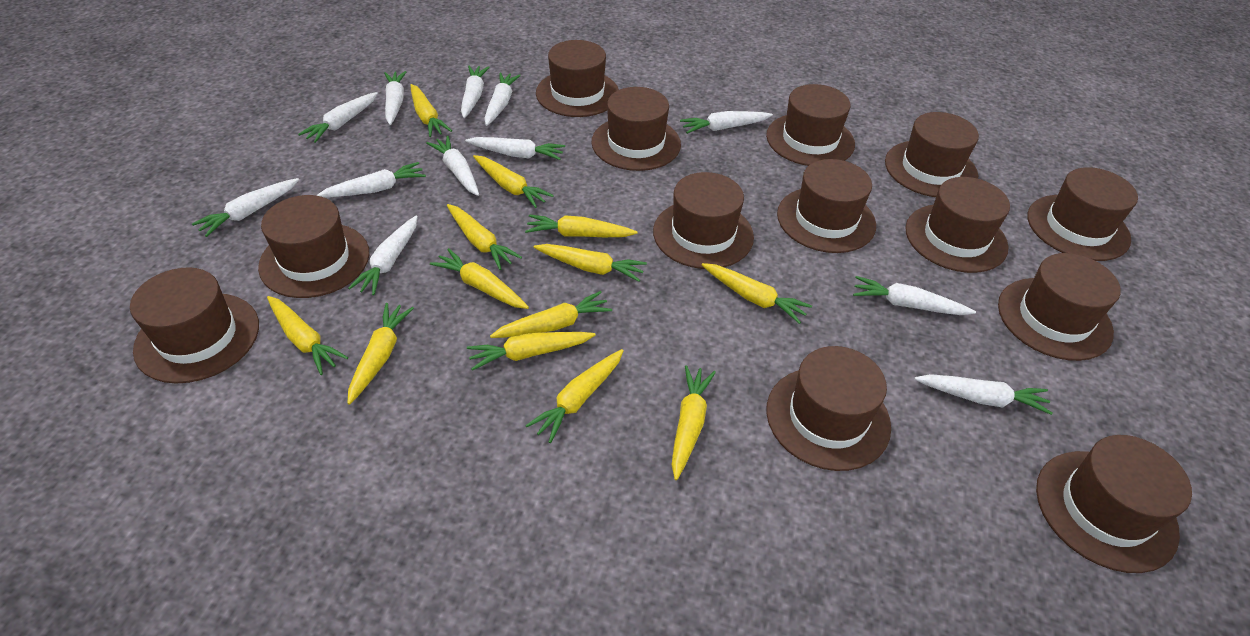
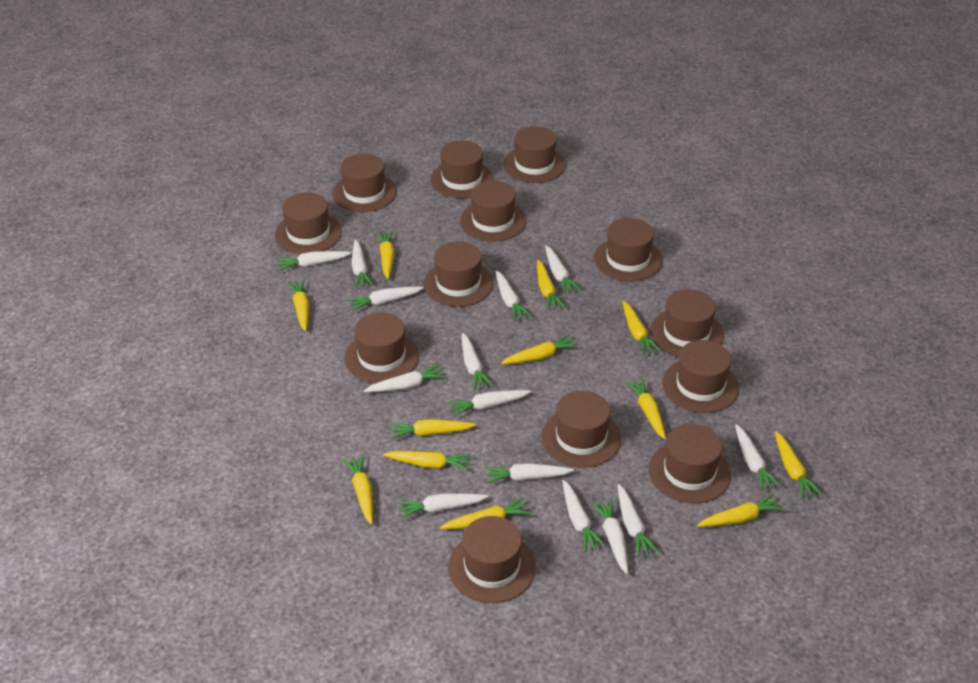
white carrot: [192,178,299,237] [298,92,378,143] [316,162,426,197] [348,216,418,295] [384,71,406,125] [426,136,479,196] [461,66,490,118] [465,137,565,160] [484,72,521,126] [680,111,773,134] [853,276,976,315] [914,374,1053,415] = 12 -> [276,251,351,271] [347,286,424,311] [352,239,373,288] [364,364,446,392] [397,493,489,519] [448,390,531,417] [462,333,493,390] [484,463,574,484] [496,271,532,321] [545,246,581,294] [563,480,605,552] [591,499,628,574] [618,484,659,557] [735,424,781,491] = 14
yellow carrot: [267,296,348,375] [347,303,414,405] [410,84,452,137] [430,248,529,309] [447,204,522,270] [467,332,596,371] [473,155,554,208] [490,291,612,338] [525,214,637,237] [525,349,624,443] [534,244,647,282] [672,365,716,480] [702,263,812,324] = 13 -> [286,279,309,332] [343,455,373,525] [376,231,395,279] [383,451,471,471] [389,419,476,439] [440,497,531,529] [501,334,578,364] [537,260,565,310] [622,301,661,355] [625,378,666,439] [697,493,785,527] [775,431,822,499] = 12

